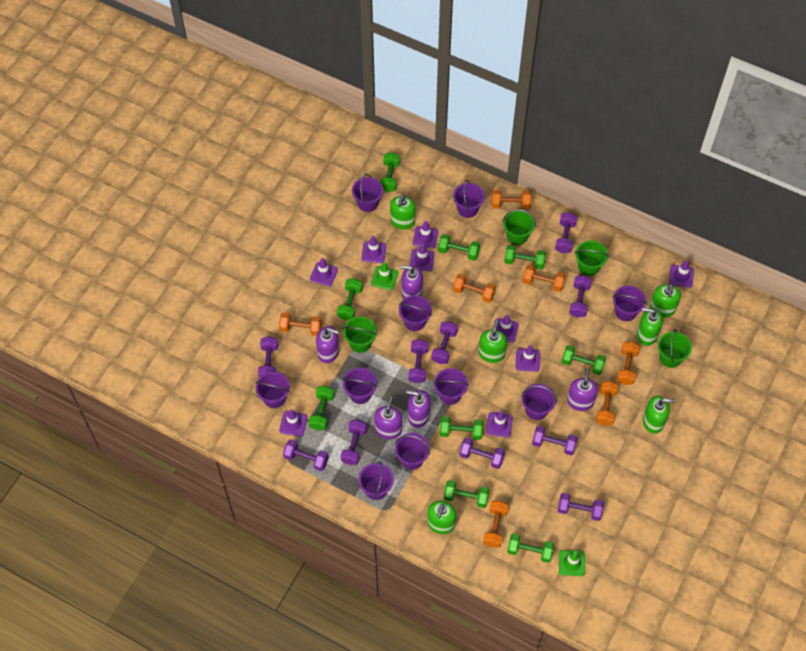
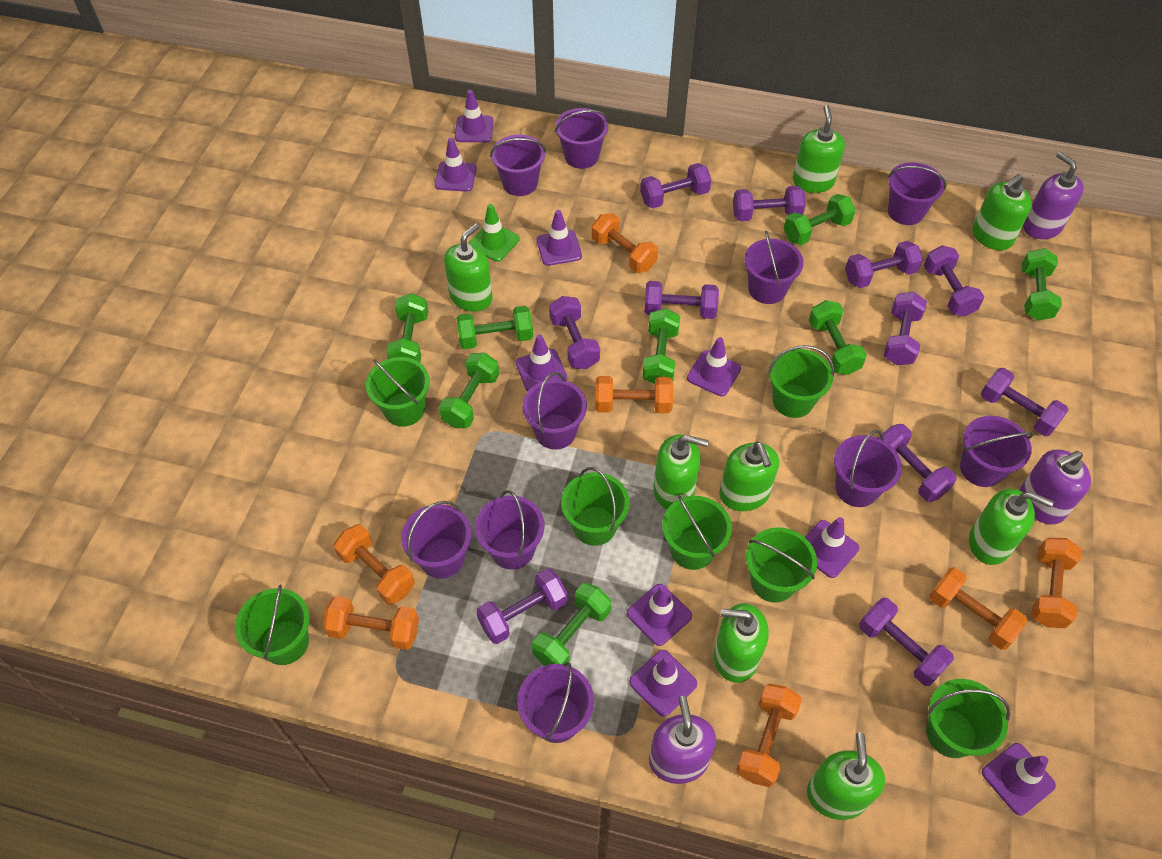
green bucket: [343,317,377,353] [503,210,536,245] [575,241,609,276] [658,329,692,368] = 4 -> [235,585,310,665] [366,357,430,427] [561,467,630,546] [662,495,732,570] [746,527,817,603] [768,345,834,418] [926,679,1010,758] = 7
green dumbbell: [309,386,334,430] [337,278,363,320] [380,152,400,192] [438,234,480,261] [440,416,483,440] [444,480,489,508] [504,245,546,270] [507,533,554,563] [562,345,606,375] = 9 -> [387,293,428,362] [439,353,499,428] [456,306,533,349] [532,583,611,666] [642,308,680,384] [784,194,856,245] [809,300,867,375] [1022,248,1062,321] = 8
green soap dispenser: [390,195,416,229] [427,501,456,534] [479,319,507,363] [637,308,663,346] [643,396,675,434] [650,284,681,318] = 6 -> [444,223,493,312] [653,435,709,509] [713,603,769,683] [719,442,779,511] [793,105,845,193] [807,732,885,820] [969,489,1054,565] [972,174,1032,250] = 8
green traffic cone: [371,262,398,290] [559,550,585,576] = 2 -> [468,204,520,262] = 1
purple dumbbell: [258,336,278,378] [283,439,329,471] [341,420,367,465] [409,339,428,383] [431,321,458,364] [459,438,505,469] [532,426,578,455] [555,212,577,253] [558,493,604,521] [569,275,592,318] = 10 -> [476,568,567,644] [549,296,600,369] [640,163,711,208] [644,281,719,319] [733,186,806,221] [845,241,923,288] [859,598,954,686] [879,424,957,502] [884,292,927,365] [924,245,984,317] [981,368,1069,436] = 11
purple soap dispenser: [316,326,339,363] [374,397,402,439] [400,265,423,299] [406,390,430,428] [567,368,598,411] = 5 -> [649,696,716,784] [1019,450,1091,525] [1023,152,1084,239] = 3

